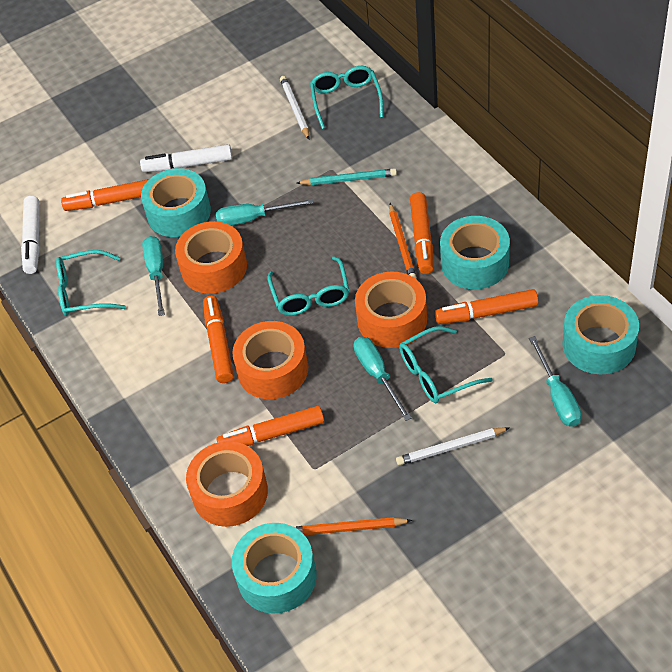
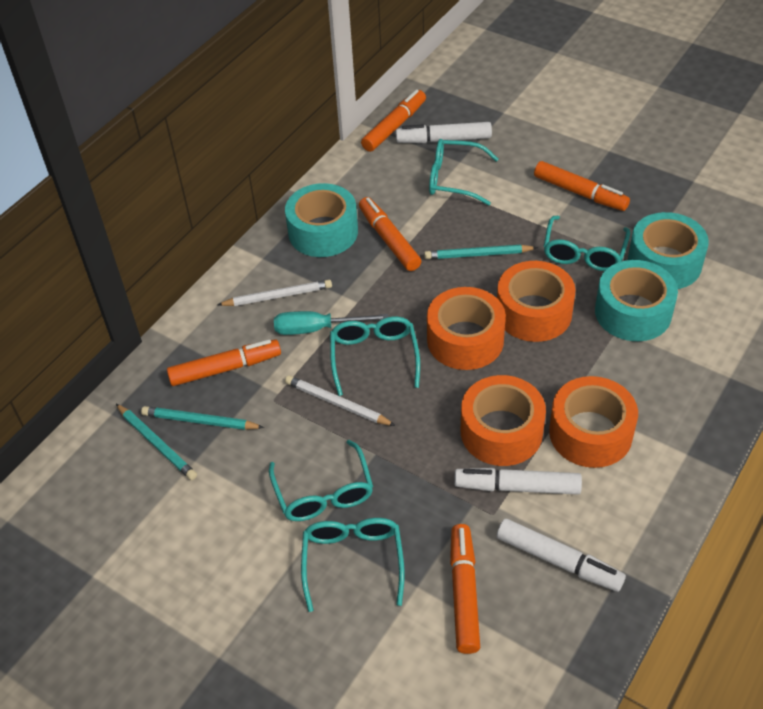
orange pencil: [295,517,412,535] [389,203,417,279] = 2 -> none = 0
turquoise glasses: [56,250,126,316] [267,256,349,316] [310,66,383,129] [399,326,493,403] = 4 -> [269,440,373,521] [301,518,405,612] [330,317,420,396] [429,139,499,206] [544,216,630,271] = 5
turquoise pencil: [296,168,397,185] = 1 -> [116,404,197,480] [141,406,264,430] [424,245,538,259] = 3
turquoise screwdriver: [142,236,165,316] [216,199,313,226] [354,337,411,421] [529,336,582,427] = 4 -> [274,311,389,335] = 1
turquoise tape: [141,168,211,237] [232,523,317,614] [440,216,510,289] [562,295,639,374] = 4 -> [285,183,358,257] [595,260,678,341] [628,212,709,289] = 3
white marker: [21,196,40,274] [140,144,232,172] = 2 -> [396,122,492,143] [454,468,582,495] [497,519,626,592] = 3

